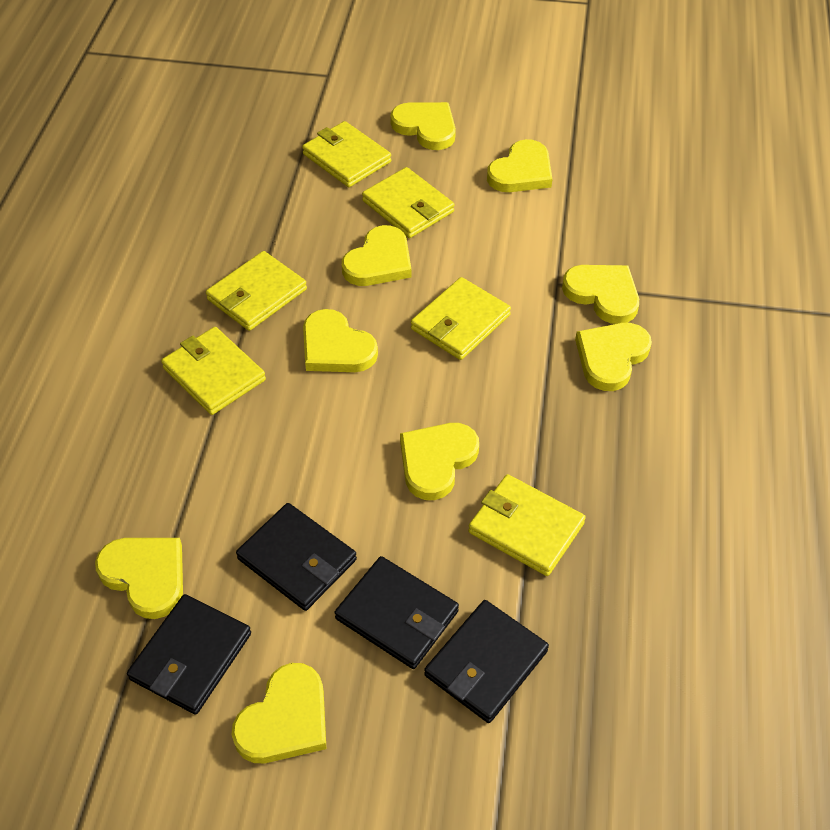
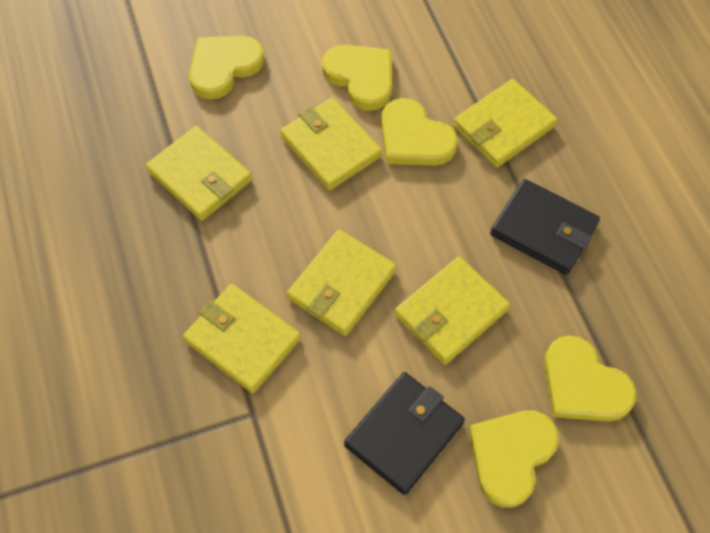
black wallet: [127,594,251,715] [236,503,357,611] [335,556,459,669] [424,600,549,723] = 4 -> [344,372,465,495] [490,179,600,275] = 2
yellow heart: [95,538,183,619] [231,663,326,763] [303,309,378,372] [342,225,412,286] [390,102,456,150] [400,423,479,500] [487,139,552,192] [562,265,639,324] [575,323,652,391] = 9 -> [189,36,265,99] [322,44,392,111] [381,98,458,166] [468,410,559,508] [544,335,636,422] = 5

